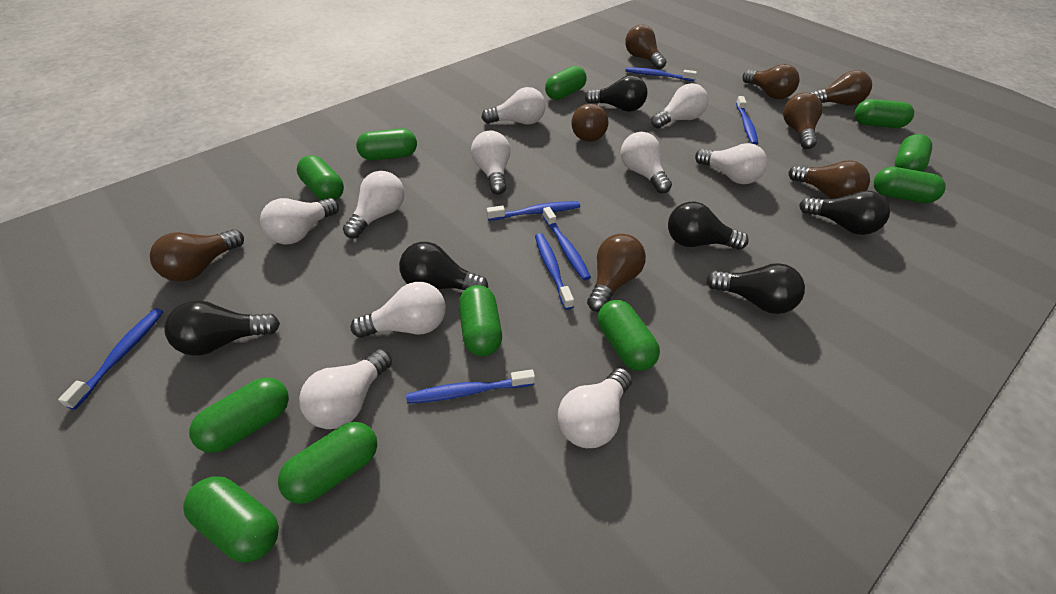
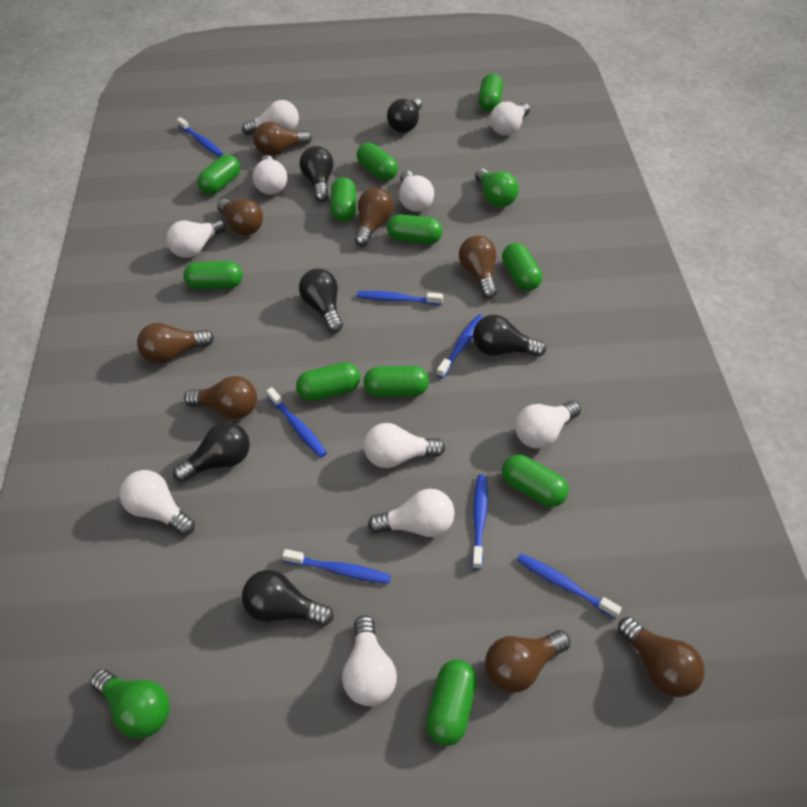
green light bulb: none = 0 -> [90,669,170,739] [475,168,519,207] = 2

